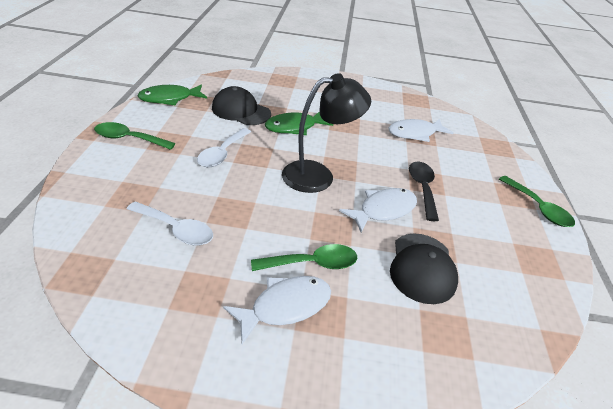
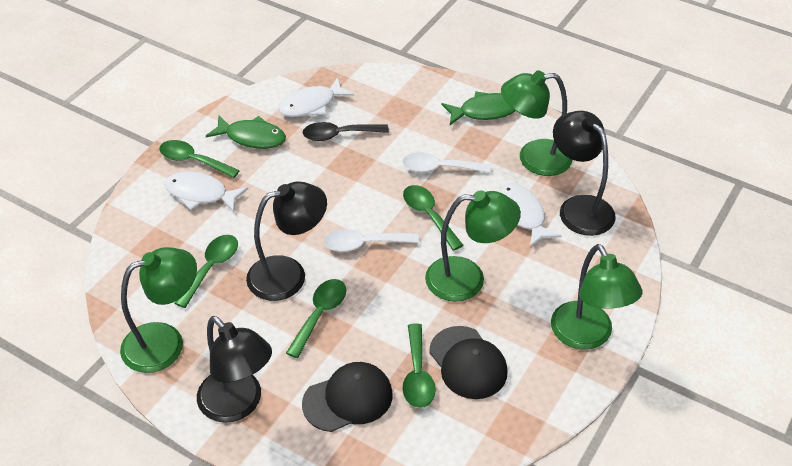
black lamp: [282,73,371,193] = 1 -> [197,316,272,423] [246,181,327,301] [553,111,616,236] = 3
green lamp: none = 0 -> [120,247,197,373] [425,190,521,302] [501,70,573,176] [551,244,643,350] = 4
green spoon: [94,122,175,150] [251,244,357,271] [499,176,575,227] = 3 -> [159,140,240,178] [175,235,238,308] [286,279,346,358] [403,185,463,251] [403,323,436,408] = 5

